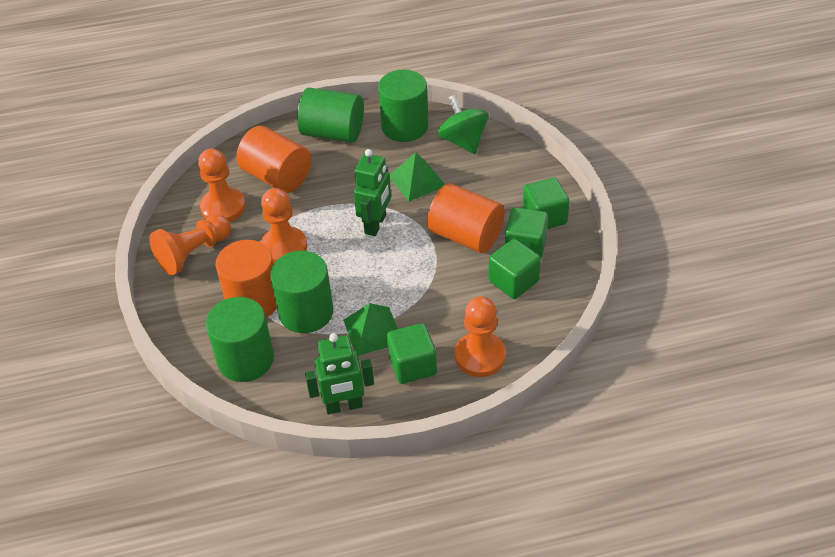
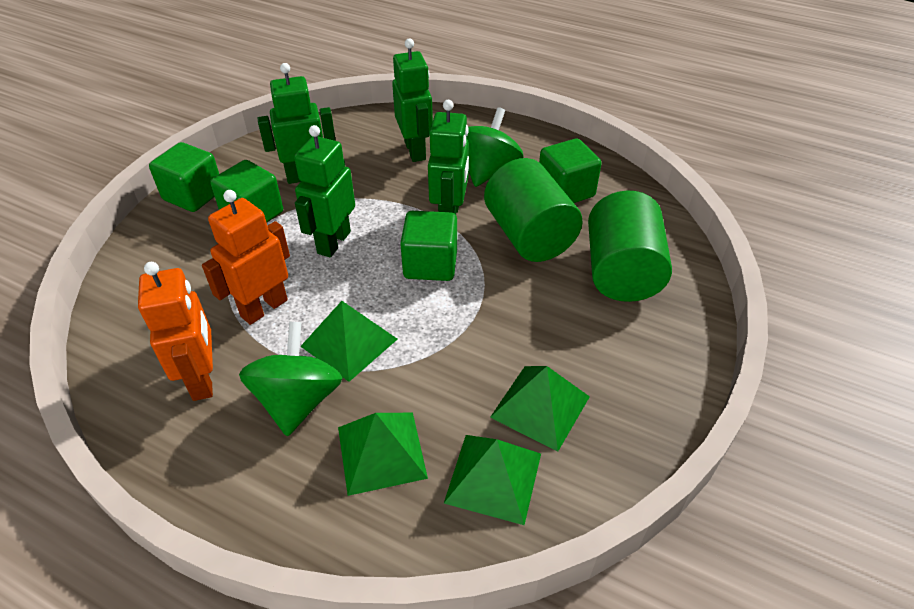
green cylinder: [206,297,274,382] [270,251,333,333] [297,88,364,143] [378,70,428,142] = 4 -> [484,158,583,262] [588,191,672,302] = 2
green pyramid: [343,303,398,356] [390,152,445,202] = 2 -> [300,301,398,382] [338,413,428,496] [444,435,541,525] [490,366,590,452] = 4
green robot: [305,333,374,414] [353,149,391,236] = 2 -> [258,63,336,184] [294,125,355,257] [392,39,433,162] [428,100,469,214] = 4
green spinning top: [437,95,489,154] = 1 -> [239,322,343,436] [466,107,523,187] = 2
orange cylinder: [216,240,277,317] [236,126,311,193] [427,183,505,253] = 3 -> none = 0
orange pawn: [149,214,231,275] [198,148,246,222] [261,188,307,263] [455,296,506,377] = 4 -> none = 0
orange robot: none = 0 -> [138,262,213,401] [202,190,290,325] = 2

